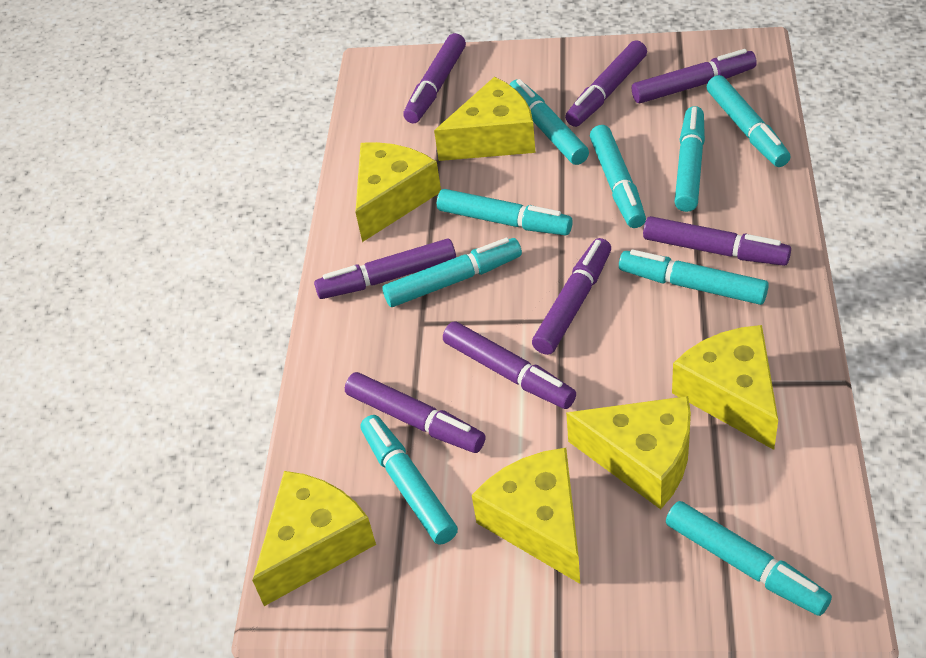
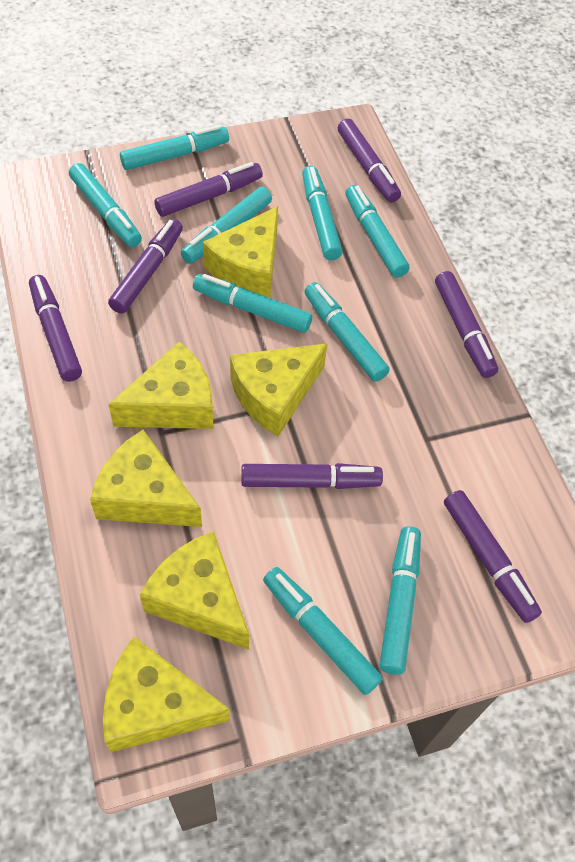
purple marker: [314,238,456,299] [345,372,486,453] [403,33,466,123] [443,321,576,409] [532,238,611,355] [565,40,647,127] [632,49,757,103] [643,216,791,266] = 8 -> [29,275,82,382] [108,219,183,314] [154,162,263,217] [241,463,383,489] [338,118,401,203] [435,271,498,378] [444,490,542,623] = 7

